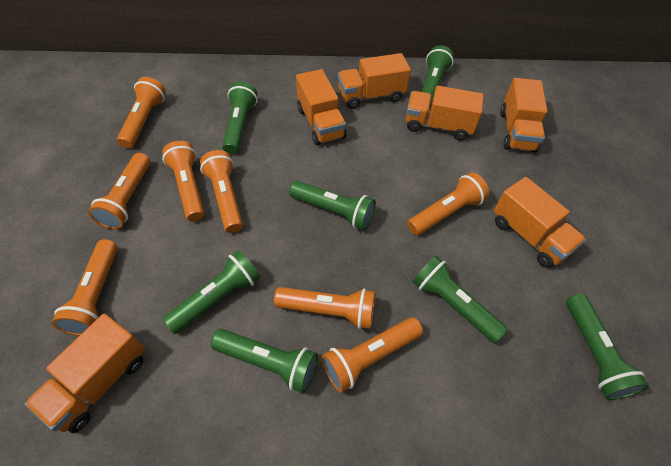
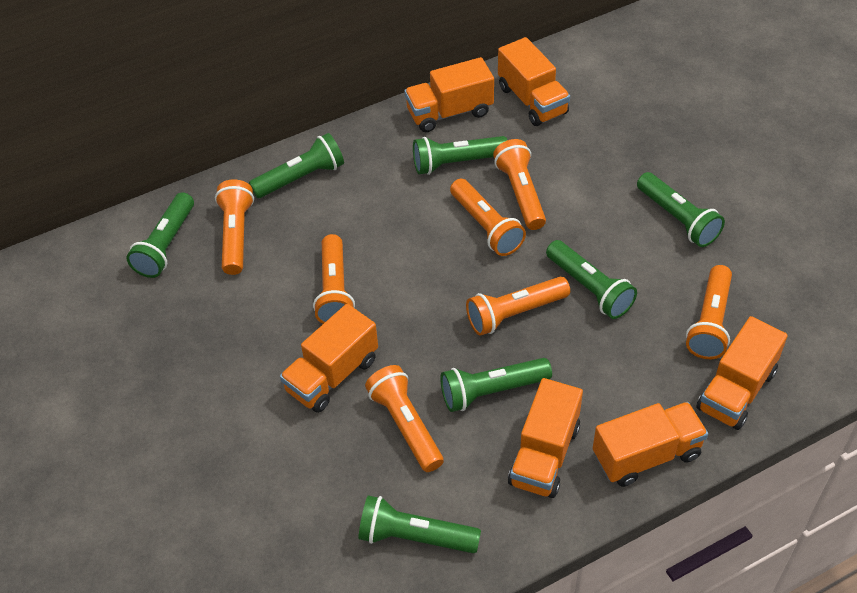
orange flashlight: [52,239,118,336] [88,153,150,229] [117,77,166,148] [162,141,205,222] [200,150,243,233] [274,287,375,329] [321,317,423,393] [407,172,489,235] = 8 -> [215,180,254,275] [313,234,355,324] [365,365,444,472] [450,179,526,256] [466,277,570,336] [493,139,546,230] [686,265,732,359] = 7

